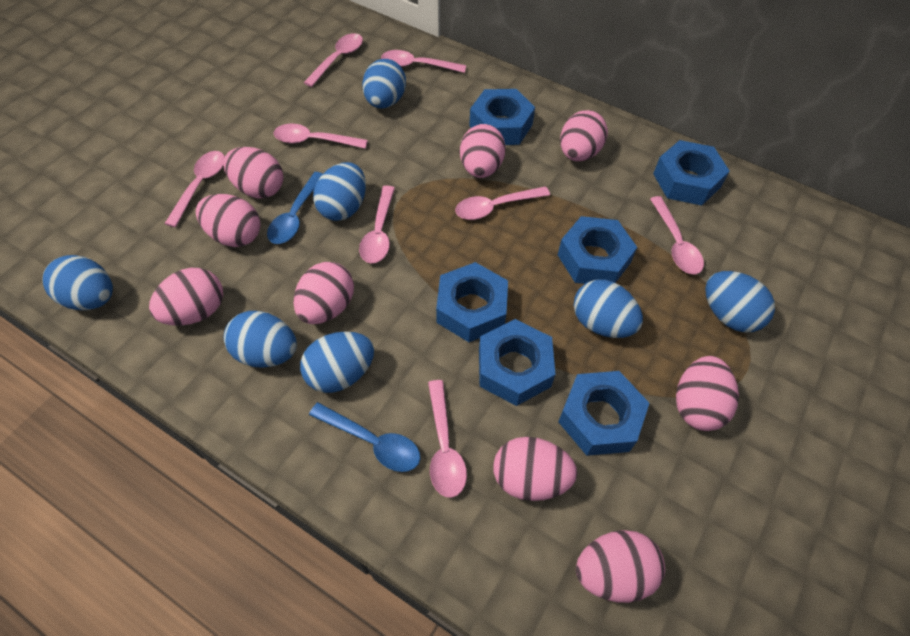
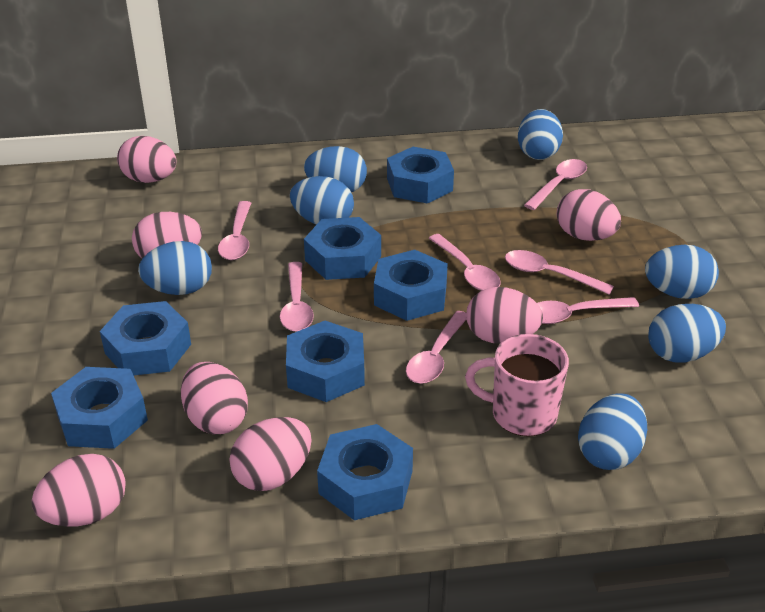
blue nut: [436,262,508,342] [469,89,535,145] [479,319,555,406] [558,216,637,284] [558,371,649,456] [653,140,730,206] = 6 -> [51,367,148,449] [100,301,191,375] [286,321,365,402] [304,217,381,280] [317,424,413,520] [374,250,448,321] [387,147,454,204] = 7
blue spoon: [267,172,323,244] [309,402,420,472] = 2 -> none = 0
pink egg: [149,268,223,326] [196,194,261,247] [223,147,283,198] [293,262,354,324] [460,124,506,178] [493,437,577,501] [560,110,608,161] [576,530,665,603] [676,356,739,431] = 9 -> [31,454,126,527] [117,136,176,183] [132,212,202,258] [181,362,248,434] [229,417,312,491] [466,287,543,344] [557,189,621,241] = 7
pink mug: none = 0 -> [465,334,569,437] = 1
pink spoon: [164,151,225,227] [274,124,368,149] [303,33,363,87] [359,186,395,263] [381,50,466,73] [428,380,467,498] [455,186,550,220] [650,196,704,274] = 8 -> [218,201,251,260] [280,262,314,332] [406,311,467,384] [429,234,501,291] [505,250,614,295] [524,159,587,210] [537,297,639,324] = 7

